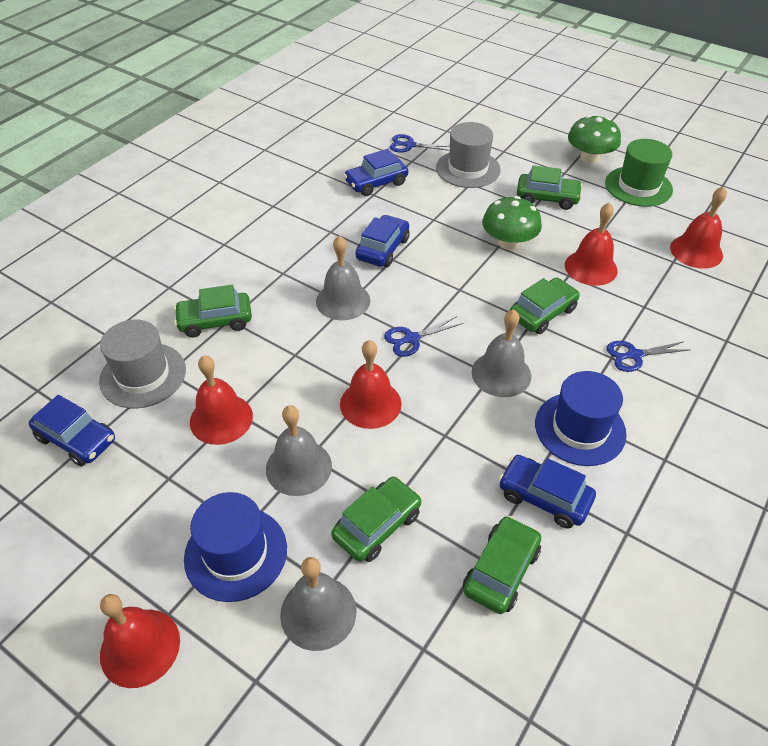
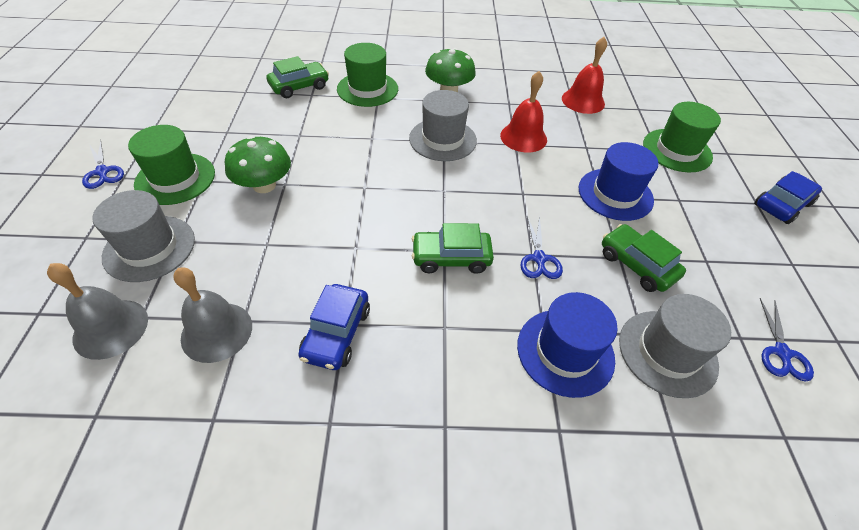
blue car: [29,395,115,466] [344,149,408,196] [356,215,410,267] [499,455,596,529] = 4 -> [298,284,370,370] [754,171,822,224] = 2
green car: [174,285,252,337] [331,477,422,562] [463,516,541,614] [510,278,580,334] [517,165,583,210] = 5 -> [266,56,329,98] [412,223,494,274] [602,224,686,292] = 3
green hat: [605,139,673,207] = 1 -> [128,125,215,205] [337,43,398,107] [643,102,721,172] = 3
grey bell: [266,405,332,496] [280,557,356,651] [316,236,370,320] [472,309,531,397] = 4 -> [47,263,148,360] [173,267,252,363] = 2
grey hat: [99,320,186,409] [436,122,501,188] = 2 -> [93,190,195,282] [409,90,477,161] [619,294,731,398] = 3
red bell: [100,594,180,688] [190,356,253,445] [340,340,402,429] [565,202,618,286] [670,186,727,269] = 5 -> [500,71,547,153] [562,37,607,114] = 2

